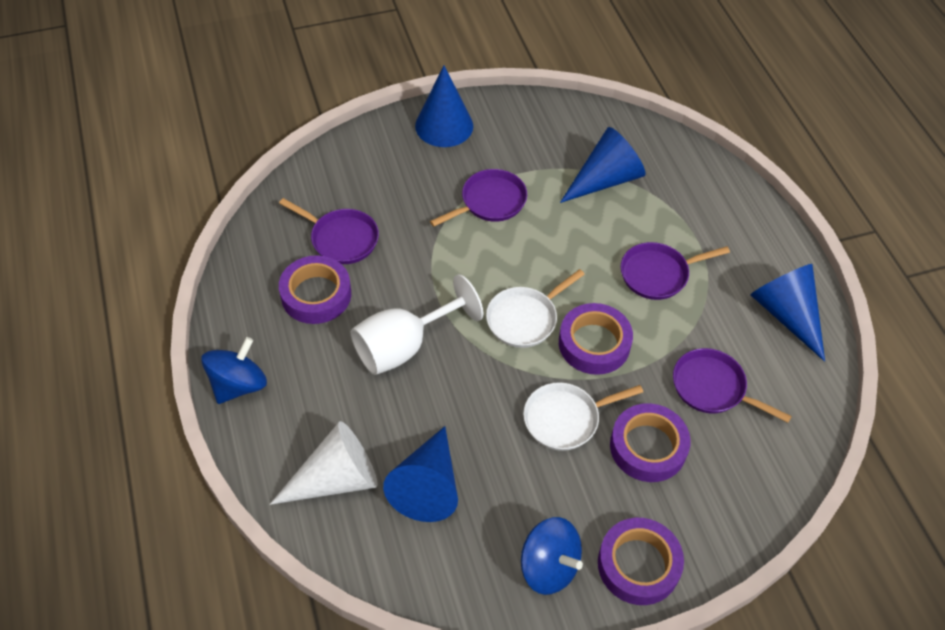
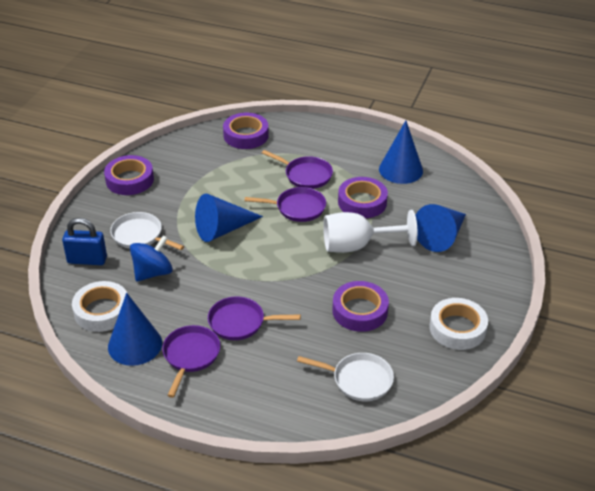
blue padlock: none = 0 -> [62,218,107,265] = 1
blue spinning top: [201,337,267,404] [521,517,583,595] = 2 -> [130,236,173,282] = 1
white cone: [270,421,378,505] = 1 -> none = 0
white tape: none = 0 -> [72,281,128,332] [429,298,488,350] = 2

